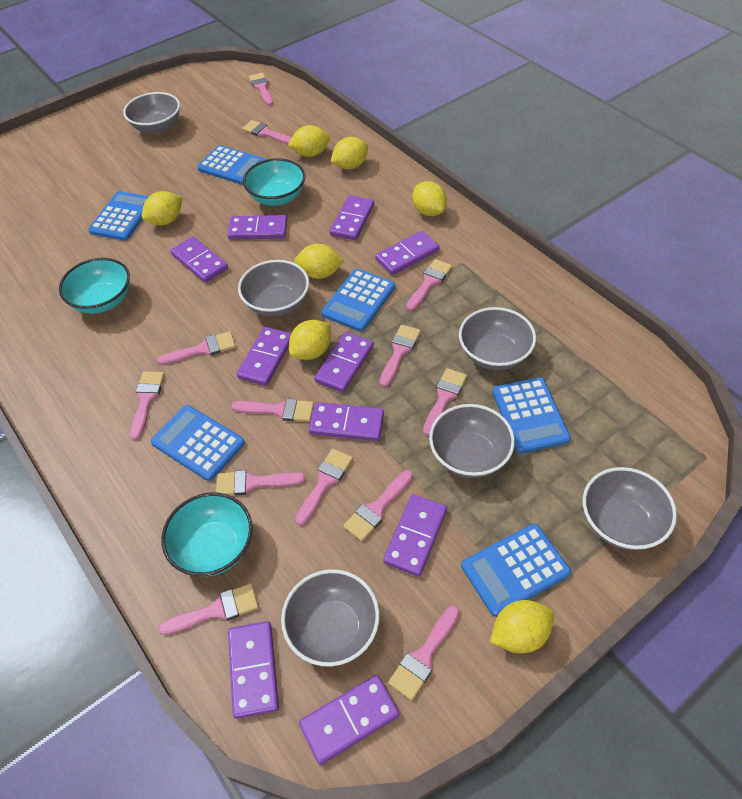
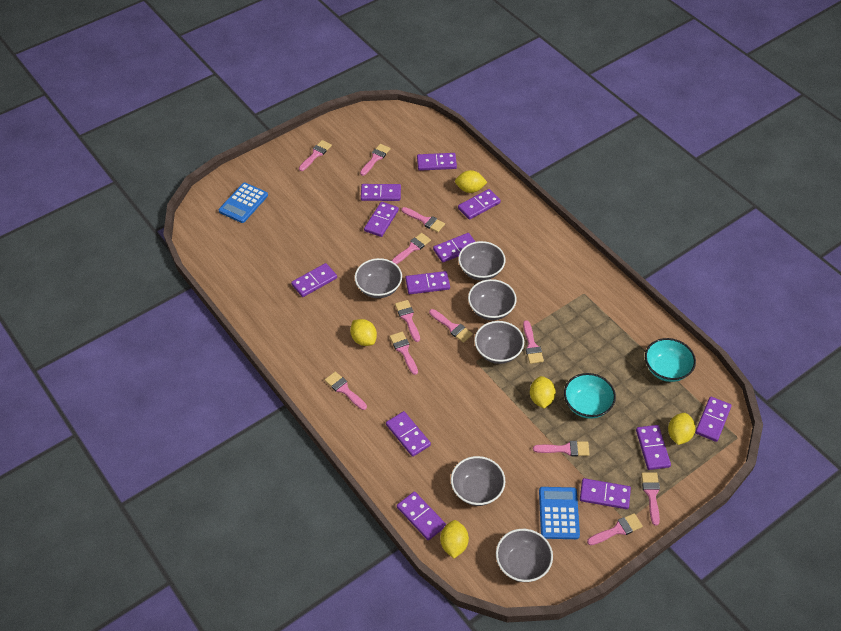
blue calculator: [88,191,149,241] [151,405,245,481] [197,145,266,185] [321,269,395,332] [461,524,571,617] [492,377,571,454] = 6 -> [219,183,268,223] [539,487,580,539] = 2
pink brush: [130,371,164,440] [157,331,236,365] [158,583,258,635] [216,470,305,495] [231,399,314,422] [242,120,292,144] [249,73,273,106] [295,449,353,526] [343,470,413,541] [380,325,421,387] [388,606,459,700] [406,259,452,311] [423,368,467,436] = 13 -> [299,140,332,171] [325,371,367,410] [360,144,390,176] [390,332,418,375] [392,233,431,264] [395,300,420,342] [402,207,445,232] [429,309,473,343] [523,320,544,364] [533,441,590,456] [587,513,643,545] [641,472,660,526] = 12
purple domino: [170,237,228,283] [227,215,287,240] [228,621,279,719] [237,327,291,386] [299,675,399,765] [309,402,384,441] [314,332,374,393] [330,195,374,240] [375,231,440,275] [383,494,447,577] = 10 -> [291,263,337,297] [361,184,401,201] [364,202,399,237] [386,411,431,457] [397,491,446,540] [405,271,450,294] [417,153,457,171] [433,233,475,263] [458,189,501,220] [580,478,631,509] [636,425,671,470] [695,396,732,442] = 12
turquoise bowl: [59,258,130,314] [161,493,253,576] [243,158,305,206] = 3 -> [564,373,616,419] [645,338,696,382] = 2
yellow lemon: [142,191,182,225] [288,125,330,157] [289,320,331,360] [294,244,344,279] [331,137,368,169] [412,181,447,216] [490,600,554,653] = 7 -> [350,319,377,346] [440,520,469,558] [455,170,487,193] [530,376,556,408] [668,413,696,445] = 5

